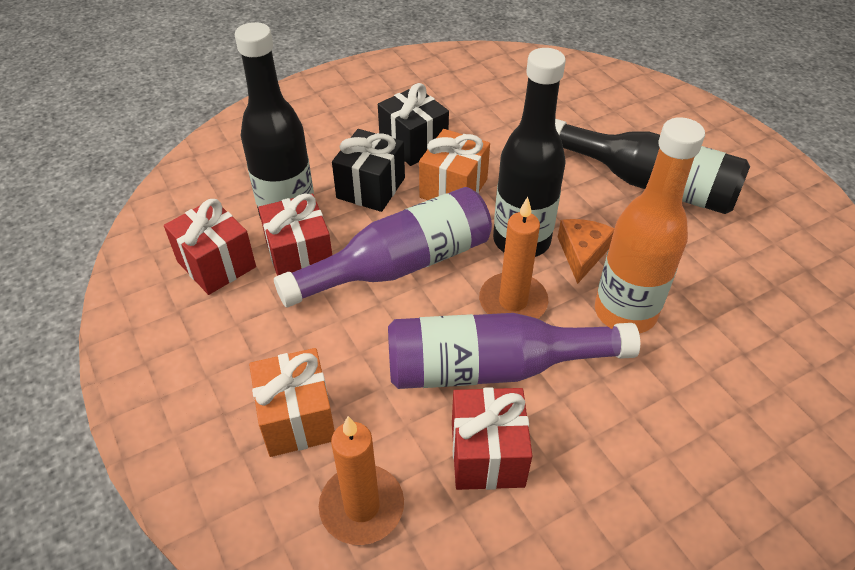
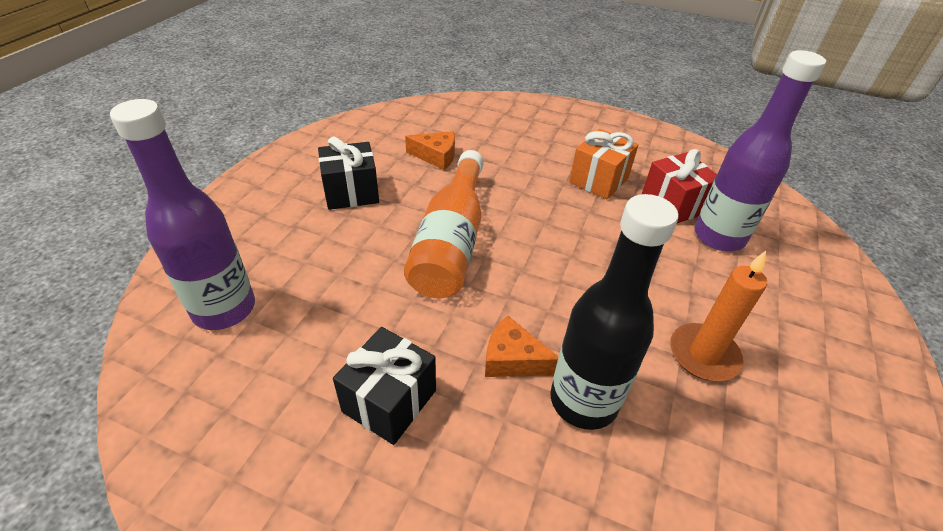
black bottle: [234,22,314,219] [493,48,566,257] [555,119,750,214] = 3 -> [550,194,678,430] = 1
orange candle: [319,416,404,545] [479,197,548,319] = 2 -> [670,251,767,381] = 1
orange cheese: [558,219,614,284] = 1 -> [405,131,455,170] [485,315,559,377] = 2
orange gift: [249,348,335,457] [419,129,490,200] = 2 -> [569,129,639,200] = 1
red gift: [164,199,256,295] [258,193,332,276] [452,387,533,490] = 3 -> [642,149,717,223] = 1

